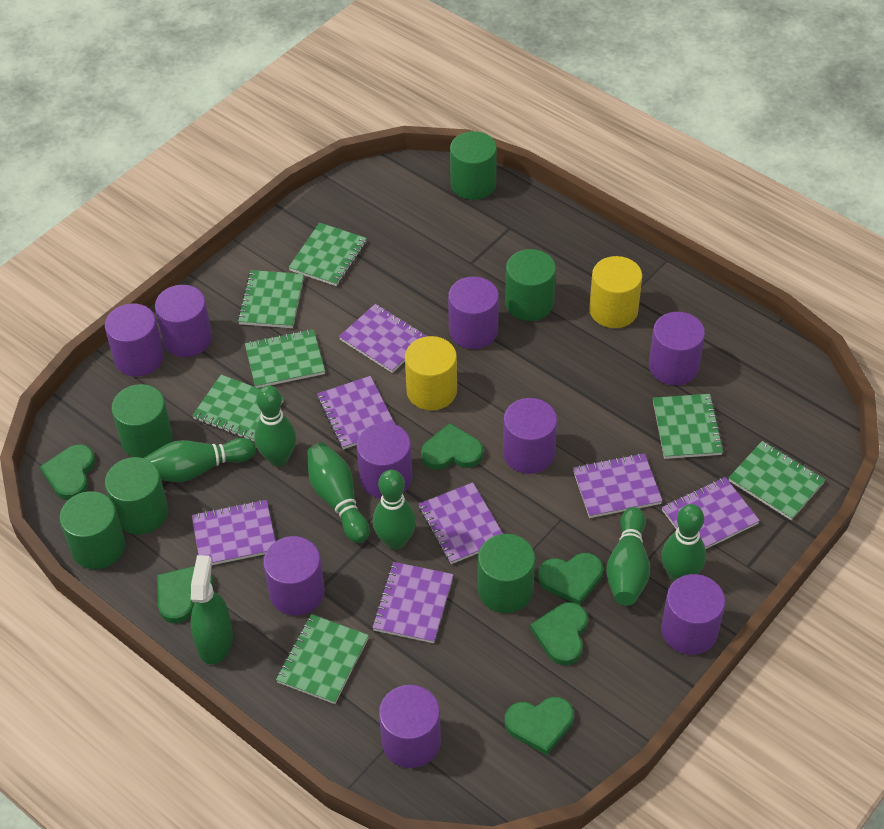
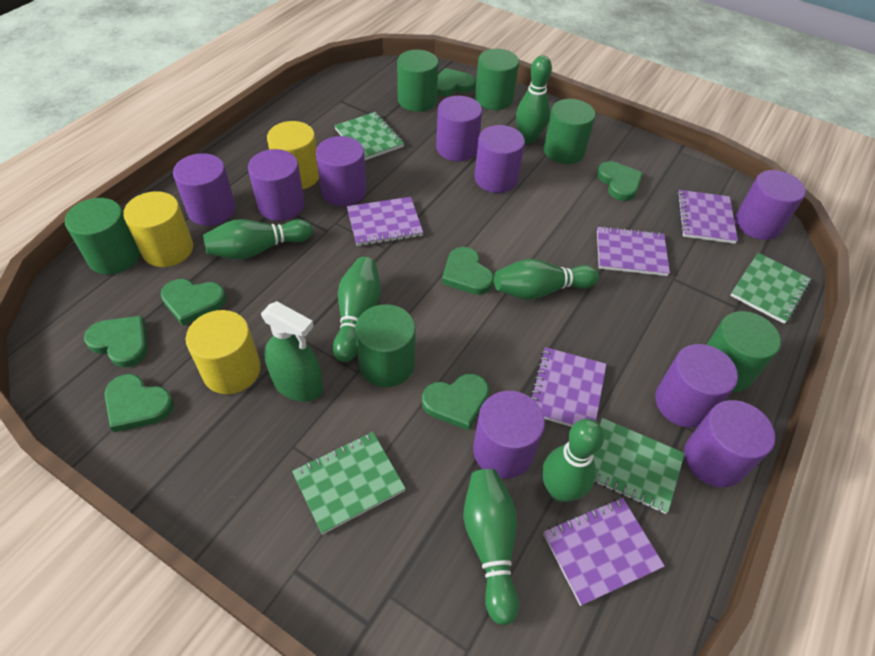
green heart: [40,444,95,500] [157,566,214,623] [421,423,483,470] [505,697,574,755] [530,602,588,665] [538,553,603,605] = 6 -> [84,316,148,367] [105,374,174,432] [161,279,226,326] [422,374,489,430] [437,68,476,96] [442,247,494,295] [597,161,643,201] = 7
green notebook: [192,375,284,442] [237,270,304,328] [245,329,325,388] [276,614,369,704] [288,223,367,286] [653,394,724,459] [729,441,825,520] = 7 -> [292,432,406,534] [334,112,404,160] [593,418,685,514] [730,253,811,324] = 4
purple notebook: [192,500,276,565] [317,376,396,449] [339,304,427,373] [372,562,454,643] [419,482,503,564] [573,453,663,518] [662,477,760,549] = 7 -> [347,197,423,246] [531,347,607,427] [543,498,665,606] [597,226,670,276] [677,190,738,244] = 5
yellow cylinder: [405,336,457,410] [589,256,642,328] = 2 -> [123,191,193,267] [186,310,261,394] [267,121,319,189] = 3

